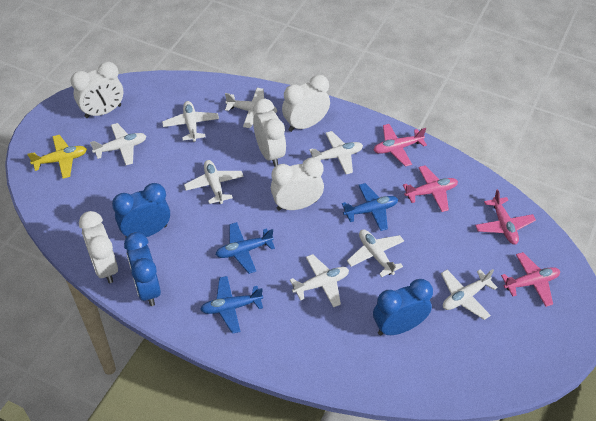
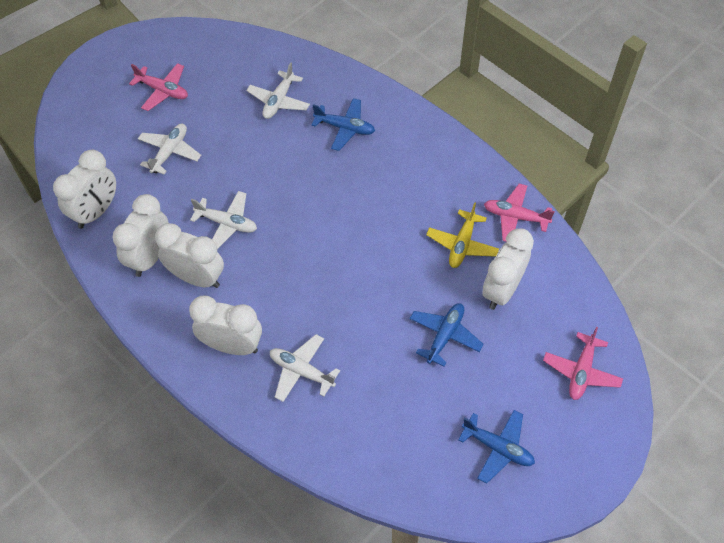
blue clock: [112,183,170,238] [124,232,161,306] [373,279,433,336] = 3 -> none = 0
pink plane: [374,124,427,167] [403,165,458,212] [475,189,536,245] [501,252,560,307] = 4 -> [129,63,188,111] [484,184,555,242] [543,327,623,400] = 3
white plane: [90,123,146,165] [162,101,219,142] [184,160,244,204] [225,88,277,128] [290,254,349,307] [309,131,363,174] [347,229,404,277] [441,269,498,320] = 8 -> [138,124,201,174] [190,191,257,249] [246,62,310,119] [270,334,340,402] = 4

